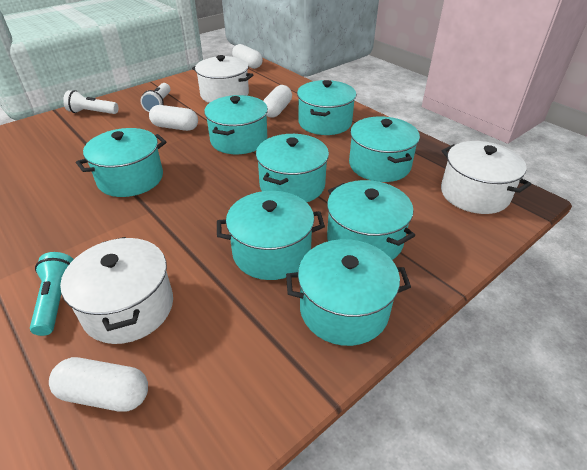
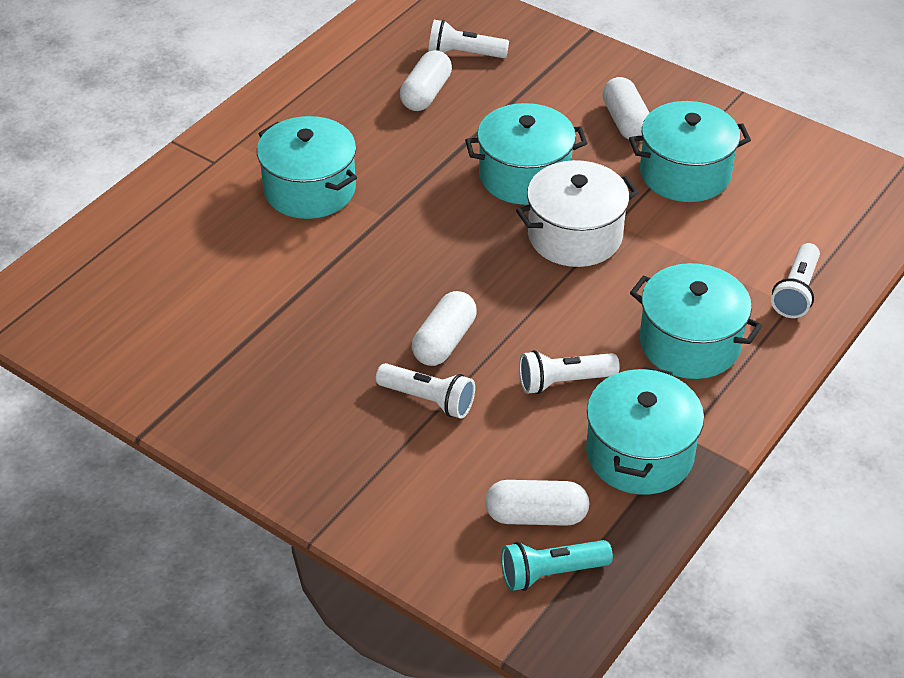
turquoise pot: [76,128,167,197] [204,95,268,154] [217,191,325,280] [256,134,329,202] [286,239,411,346] [297,80,356,135] [327,180,415,260] [349,116,420,182] = 8 -> [257,116,357,219] [465,103,587,205] [586,366,704,495] [629,101,751,202] [630,263,762,379] = 5
white flashlight: [63,90,118,114] [140,83,170,112] = 2 -> [376,363,475,419] [428,20,509,58] [519,350,620,394] [771,243,820,318] = 4
white pot: [60,237,173,344] [192,55,253,103] [441,141,531,214] = 3 -> [516,160,639,267] = 1

